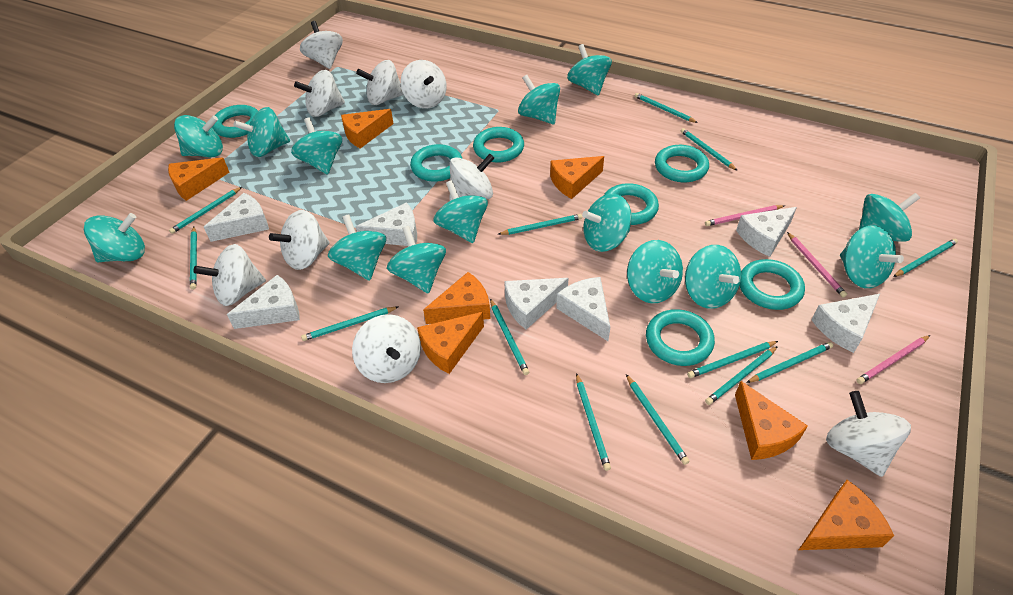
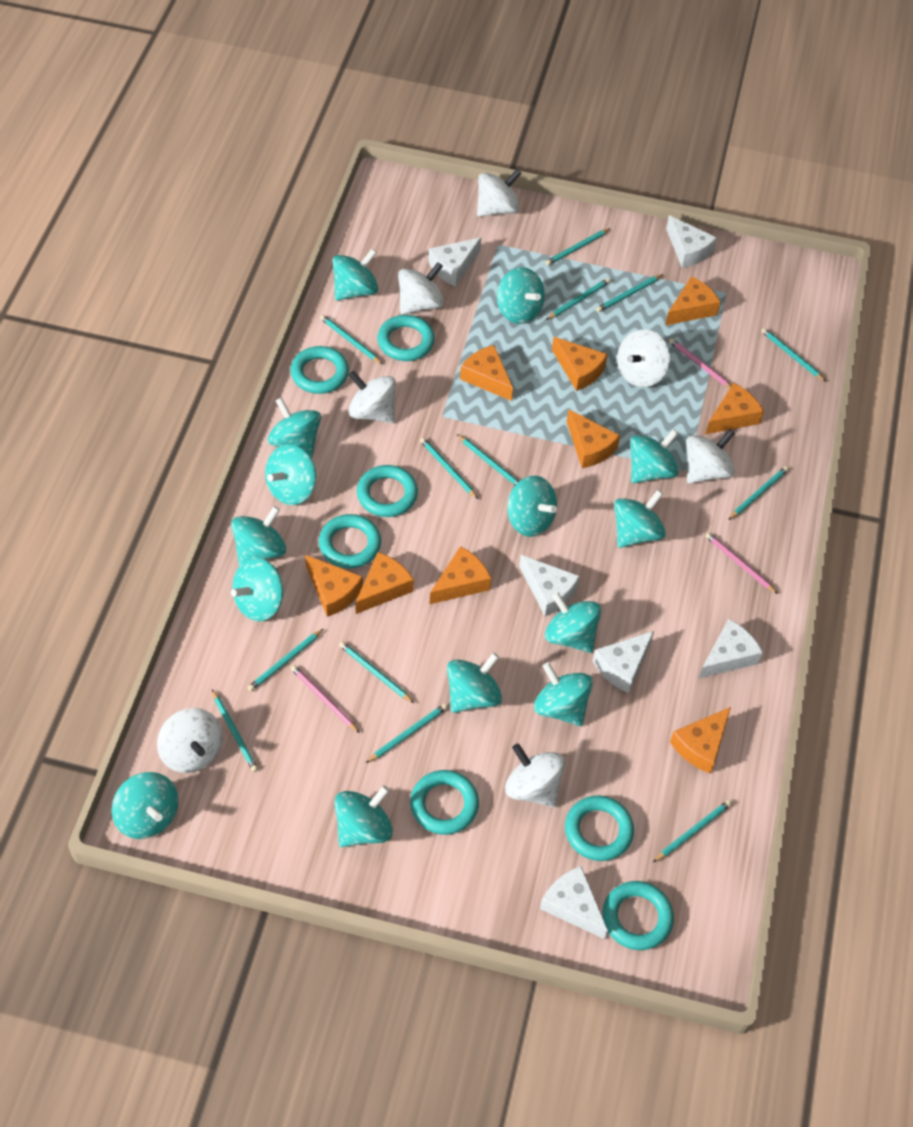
orange cheese: [168,157,230,201] [341,109,394,149] [417,312,484,374] [423,272,491,324] [550,156,604,199] [735,381,808,460] [799,480,894,550] = 7 -> [305,555,363,617] [355,552,414,614] [430,546,491,604] [460,345,513,401] [552,337,608,391] [567,409,620,468] [665,276,721,325] [670,707,731,774] [705,383,764,434] = 9
white cheese: [204,193,269,242] [227,275,300,329] [356,202,417,246] [504,278,569,330] [556,277,610,341] [736,207,797,257] [811,294,880,353] = 7 -> [428,237,481,287] [519,555,580,616] [540,866,608,939] [593,631,654,693] [666,215,717,268] [699,619,763,678] = 6
white spinning top: [194,244,266,306] [269,210,329,270] [294,70,345,117] [300,21,343,69] [352,314,421,383] [356,60,404,105] [401,60,447,109] [449,154,494,201] [826,391,911,477] = 9 -> [157,708,223,773] [348,370,396,423] [398,262,444,314] [477,169,522,217] [505,743,565,807] [617,329,670,387] [687,429,735,484] = 7

